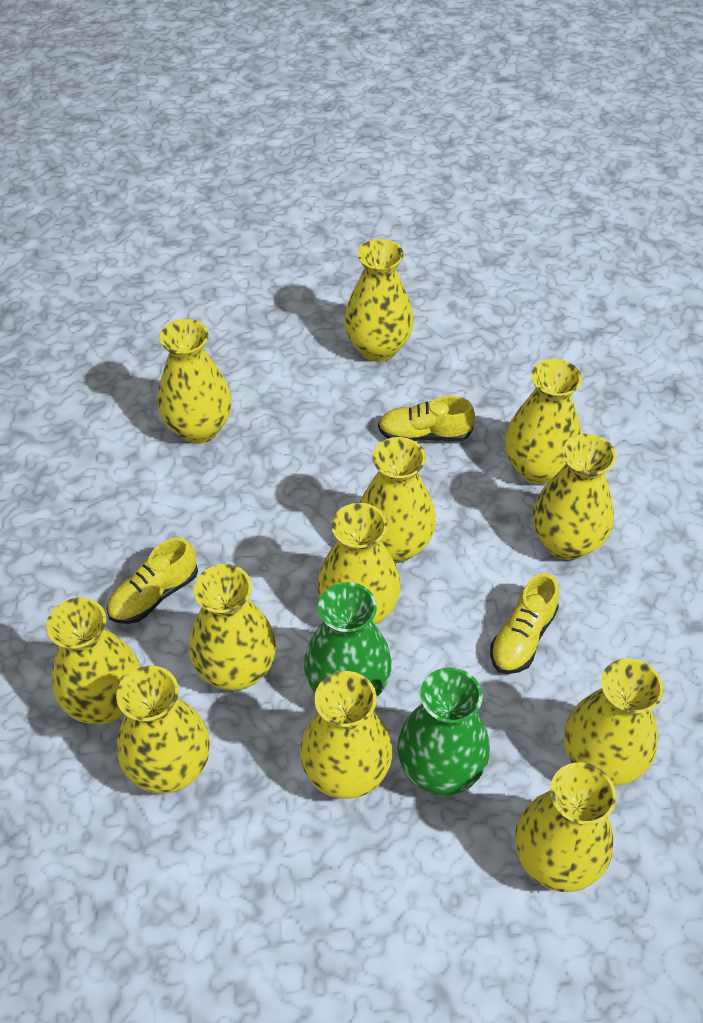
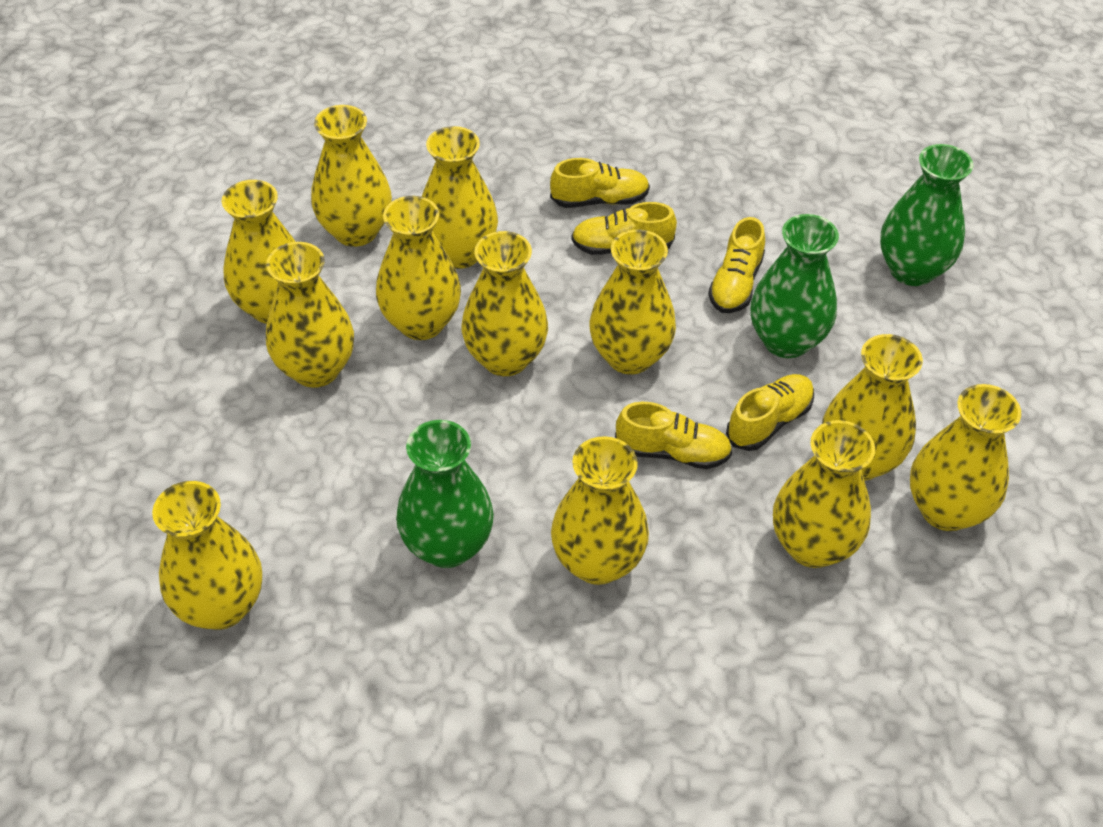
green vase: [304,582,392,697] [397,667,490,795] = 2 -> [396,420,494,568] [751,214,839,358] [880,144,974,286] = 3
yellow shoe: [107,537,198,624] [378,396,475,442] [490,573,559,674] = 3 -> [550,158,650,208] [571,202,677,255] [615,402,732,469] [708,217,765,313] [726,374,814,451] = 5

